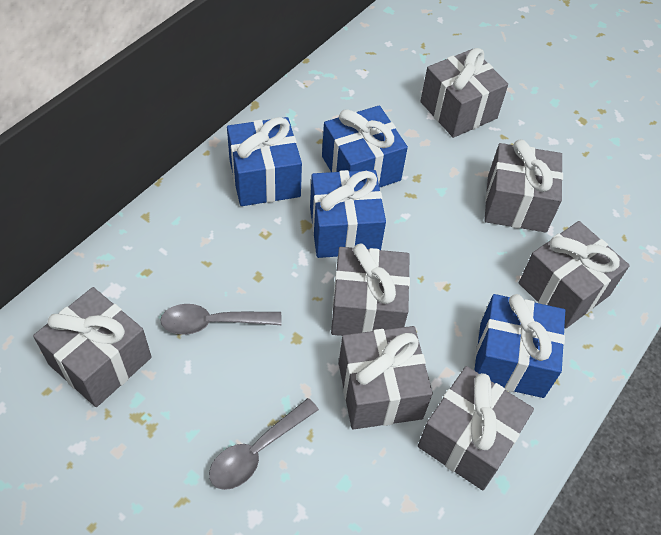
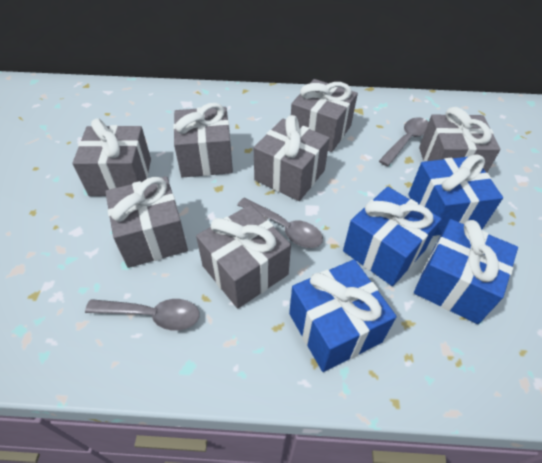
grey spoon: [160,304,282,335] [209,398,319,490] = 2 -> [85,299,200,331] [237,198,323,248] [379,117,429,166] = 3

